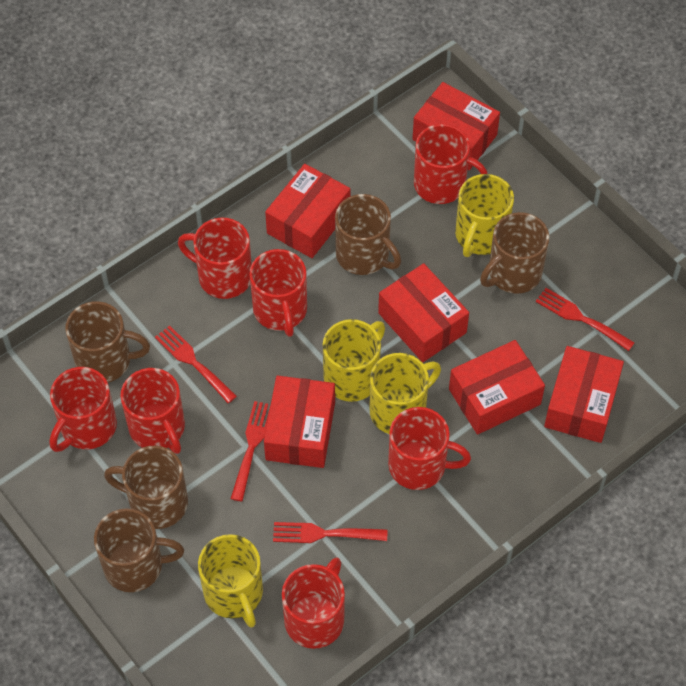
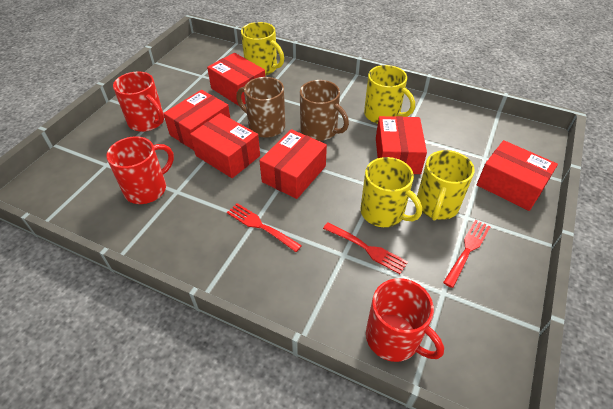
brown mug: [65,301,150,382] [94,508,184,592] [104,446,188,529] [335,194,401,275] [480,212,549,294] = 5 -> [236,77,285,138] [300,80,349,141] = 2
red fork: [155,325,237,403] [231,401,271,502] [273,522,387,543] [536,288,635,351] = 4 -> [227,203,302,252] [323,222,408,274] [443,220,491,288] = 3
red mug: [49,367,117,452] [120,368,185,454] [178,218,252,299] [249,249,307,337] [282,557,345,649] [388,407,471,490] [414,124,488,204] = 7 -> [106,136,174,204] [113,71,164,132] [366,278,444,362] = 3

